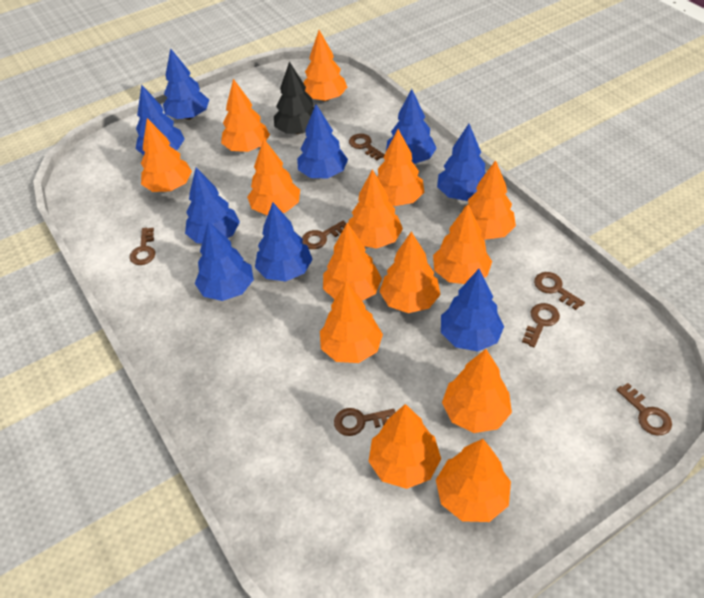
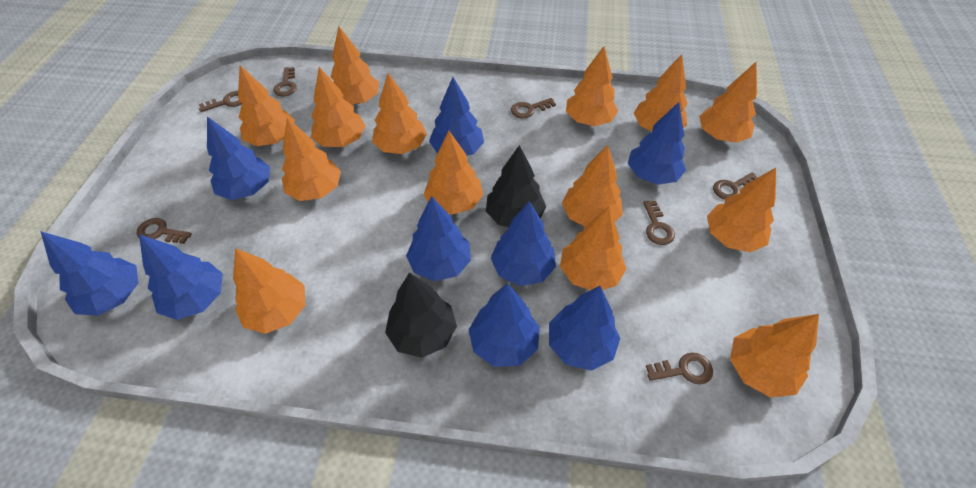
black tree: [274,62,314,134] = 1 -> [385,272,457,358] [486,145,546,227] = 2

